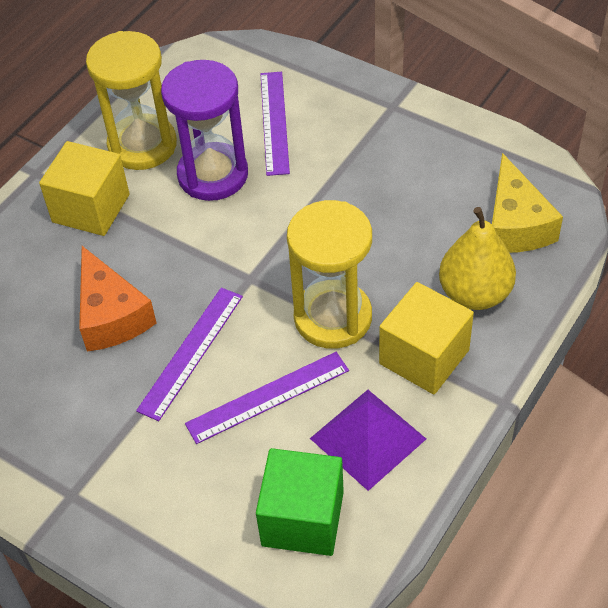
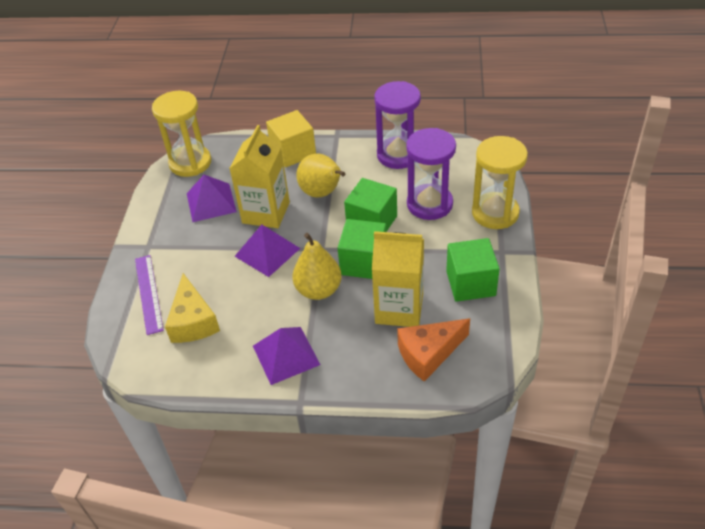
green cube: [256,448,344,556] = 1 -> [338,219,386,279] [344,178,397,232] [446,238,500,302] = 3
purple hourglass: [161,60,248,201] = 1 -> [374,81,421,169] [406,128,456,220] = 2
purple pyramid: [310,390,426,491] = 1 -> [187,175,237,222] [235,225,300,277] [253,327,320,385] = 3
purple ruler: [136,288,243,421] [185,352,349,444] [260,72,290,176] = 3 -> [135,255,164,335] = 1
yellow carton: none = 0 -> [229,125,290,228] [372,231,424,327] = 2
yellow cube: [39,141,130,236] [379,282,474,394] = 2 -> [266,110,316,168] = 1
yellow pear: [439,207,516,310] = 1 -> [292,233,342,300] [297,154,345,198] = 2

